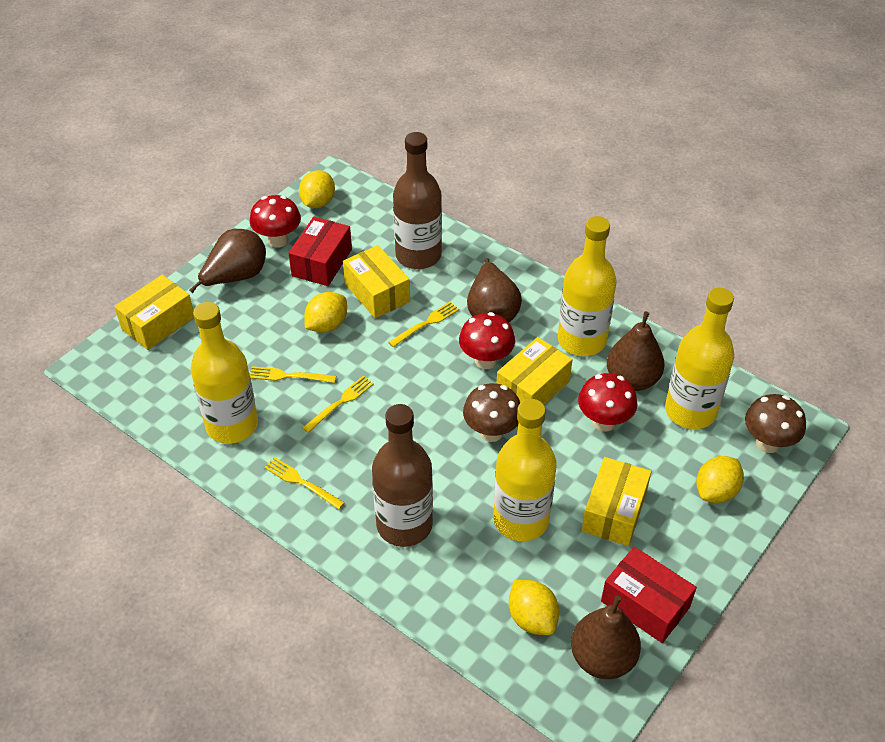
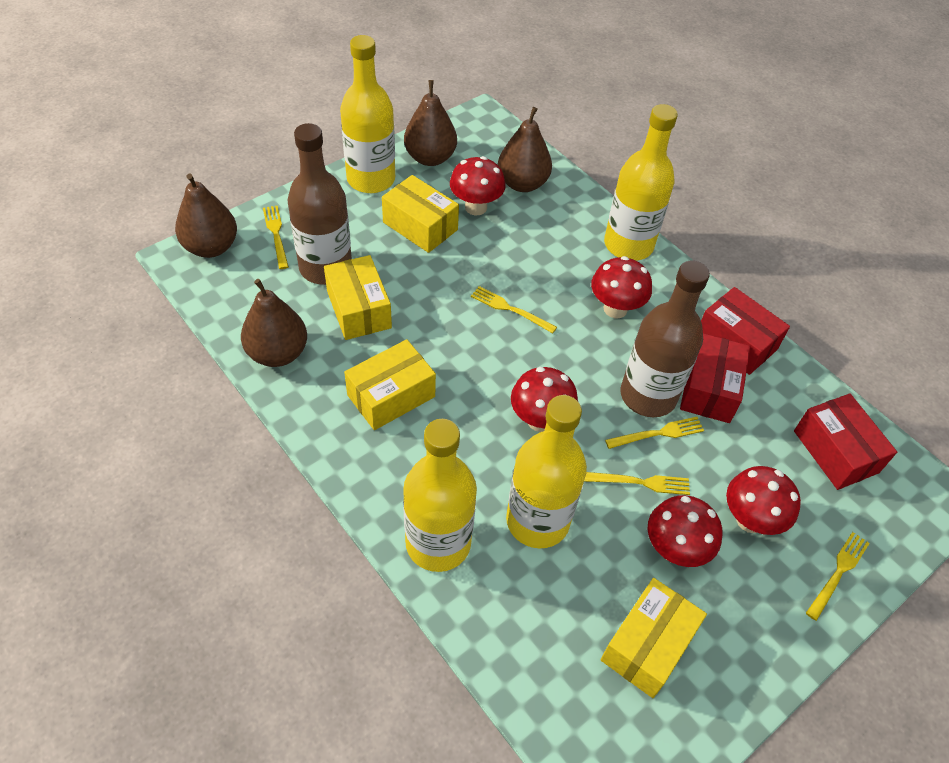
brown mushroom: [463,383,520,442] [745,394,806,453] = 2 -> none = 0
red box: [288,217,352,286] [601,546,697,643] = 2 -> [680,333,750,423] [701,287,790,375] [794,393,897,490] = 3
red mushroom: [250,195,301,248] [459,312,515,369] [578,373,637,432] = 3 -> [450,156,505,216] [511,367,578,432] [591,256,652,318] [648,495,722,567] [726,466,801,535] = 5
yellow fork: [250,366,336,383] [264,457,345,509] [303,376,374,433] [388,302,459,347] = 4 -> [263,206,289,269] [471,286,557,334] [584,472,690,495] [605,417,704,449] [806,532,870,621] = 5
yellow lemon: [299,170,335,208] [304,292,347,333] [509,580,559,635] [696,456,744,503] = 4 -> none = 0

